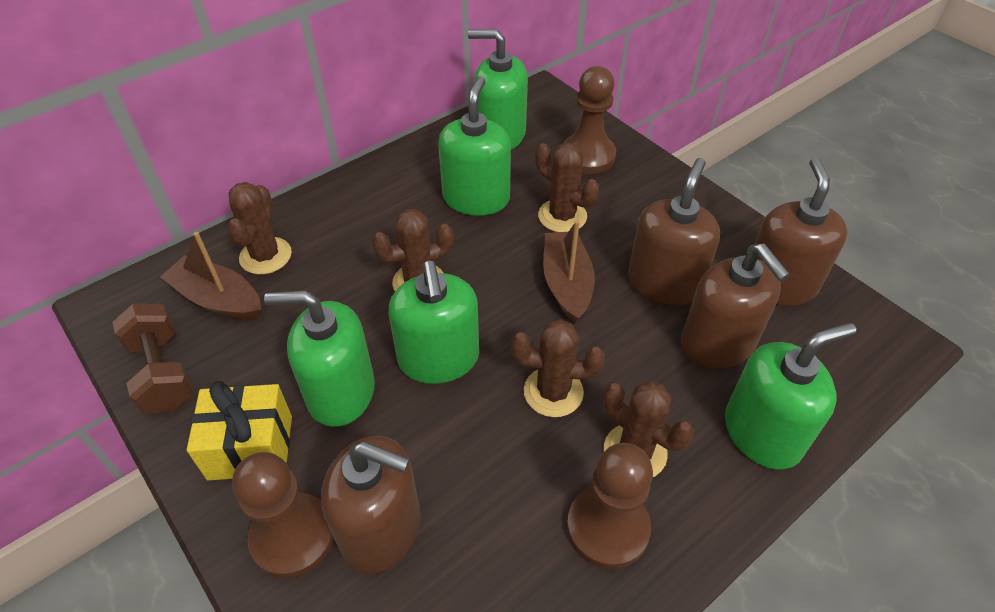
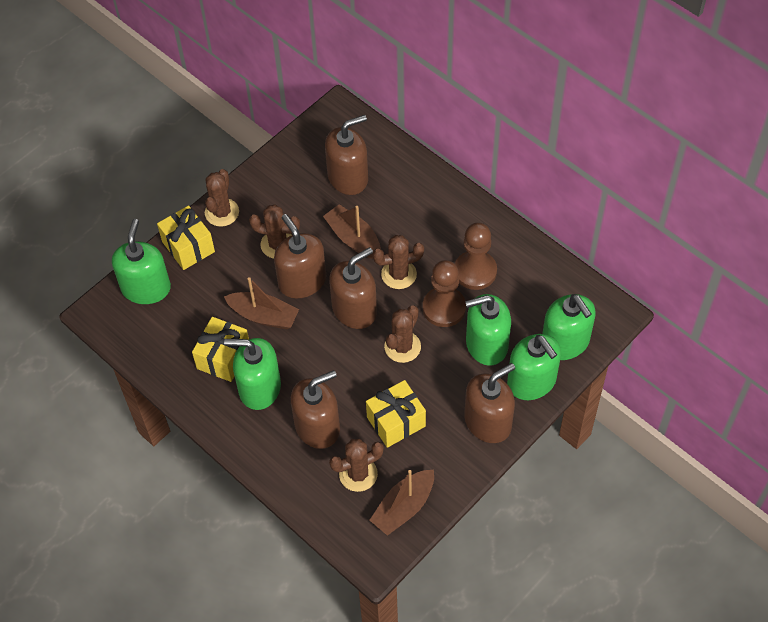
brown boat: [160,232,261,321] [543,220,595,324] = 2 -> [224,277,299,329] [323,204,381,259] [369,470,434,536] = 3
brown dumbbell: [112,303,194,414] = 1 -> none = 0
brown pawn: [232,452,334,578] [562,66,616,174] [567,443,653,569] = 3 -> [423,260,466,327] [455,223,497,290] = 2
brown soap dispenser: [321,436,420,574] [628,158,720,305] [681,244,790,369] [754,157,848,306] = 4 -> [274,214,326,299] [291,370,340,449] [325,115,368,195] [329,247,377,329] [464,363,515,443] = 5
yellow gift: [187,381,292,480] = 1 -> [157,205,215,270] [192,317,249,382] [366,380,426,448] = 3

